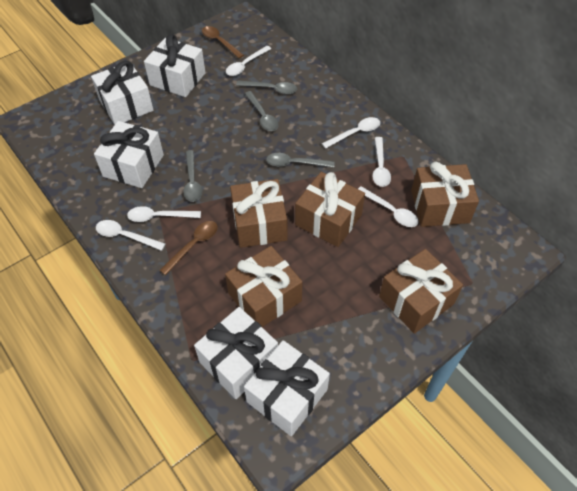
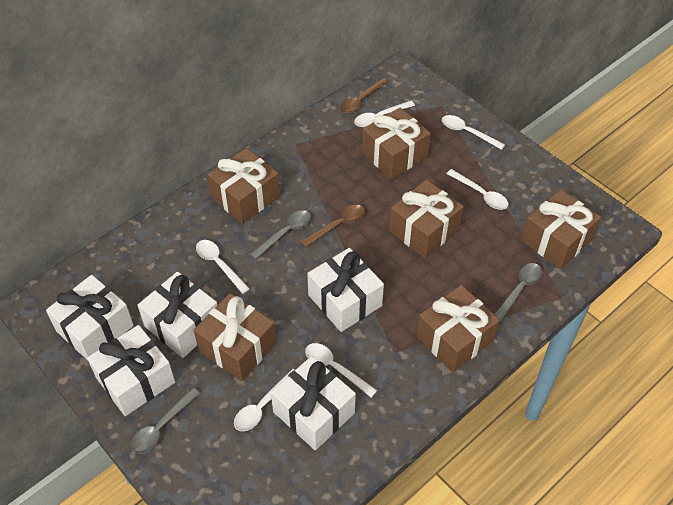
brown gift: [225,246,303,327] [230,179,288,248] [295,172,365,247] [379,249,463,334] [411,162,479,227] = 5 -> [194,293,276,381] [207,148,280,224] [362,107,431,179] [389,180,464,258] [416,285,500,372] [521,190,601,269] = 6
grey spoon: [183,150,202,202] [236,80,297,94] [245,91,279,131] [266,153,335,167] = 4 -> [131,387,200,454] [250,210,311,259] [494,263,542,322] = 3

